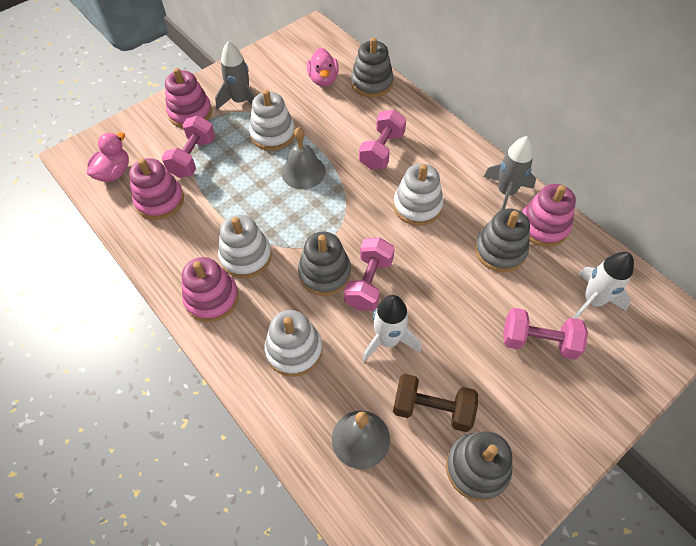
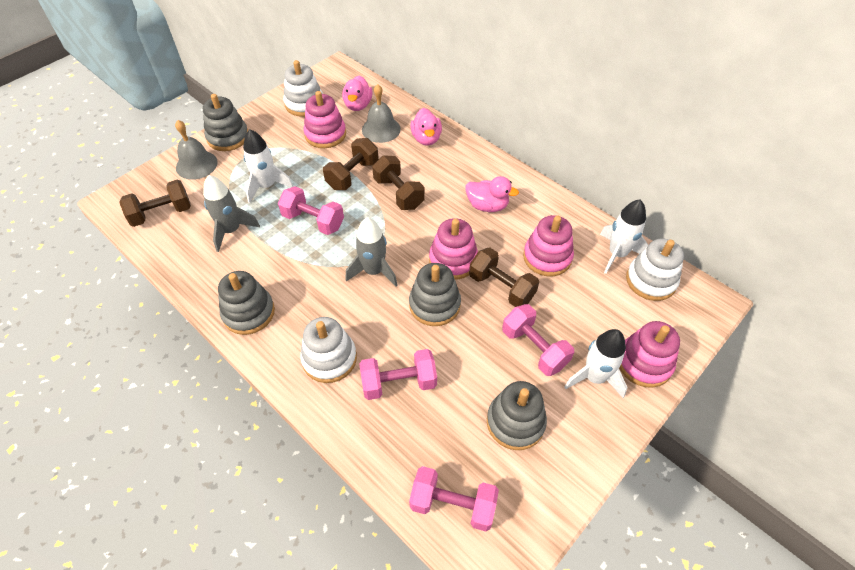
brown dumbbell: [393,374,478,432] = 1 -> [119,179,191,227] [323,138,379,190] [372,155,425,210] [469,247,539,307] = 4
pink duck: [87,132,129,182] [307,47,339,87] = 2 -> [342,75,373,111] [410,108,442,146] [465,176,519,212] = 3
white rocket: [362,295,421,362] [573,252,634,319] = 2 -> [243,129,294,203] [564,329,627,398] [600,200,648,274] = 3
white stacking toy: [218,215,272,278] [249,90,295,151] [264,310,323,377] [393,164,444,226] = 4 -> [283,60,323,117] [300,317,357,383] [626,239,684,301] = 3

